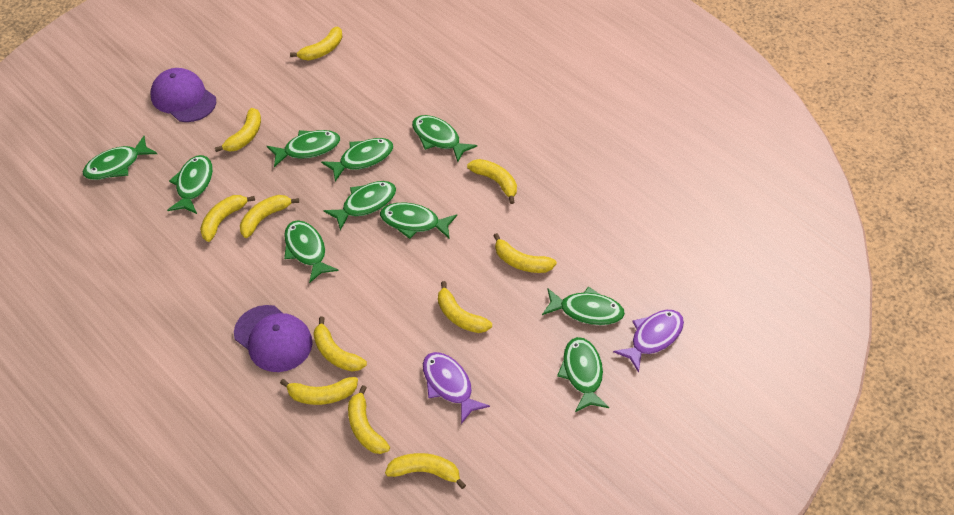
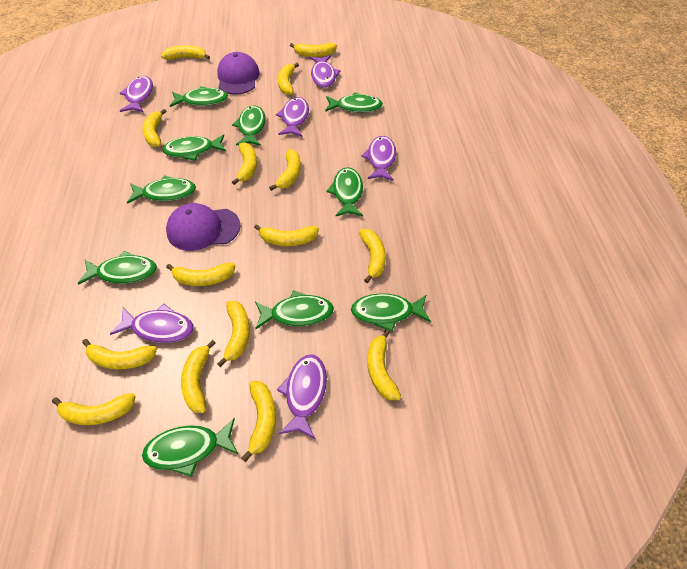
purple fish: [423,352,490,424] [613,310,684,373] = 2 -> [110,304,194,343] [120,76,153,112] [276,97,309,137] [277,354,327,439] [310,55,341,88] [361,136,396,181] = 6
yellow banana: [200,195,255,242] [215,108,261,152] [240,195,299,238] [280,377,358,405] [290,26,343,61] [313,317,367,372] [348,385,390,454] [385,453,466,489] [438,281,492,333] [467,159,517,204] [493,233,557,273] = 11 -> [52,393,136,425] [82,339,157,370] [142,109,167,147] [161,45,210,60] [166,263,235,286] [181,340,216,413] [217,301,250,367] [232,142,257,185] [241,381,276,462] [254,224,319,246] [269,149,301,191] [278,63,299,95] [290,43,337,57] [359,229,386,283] [367,329,401,400] = 15

